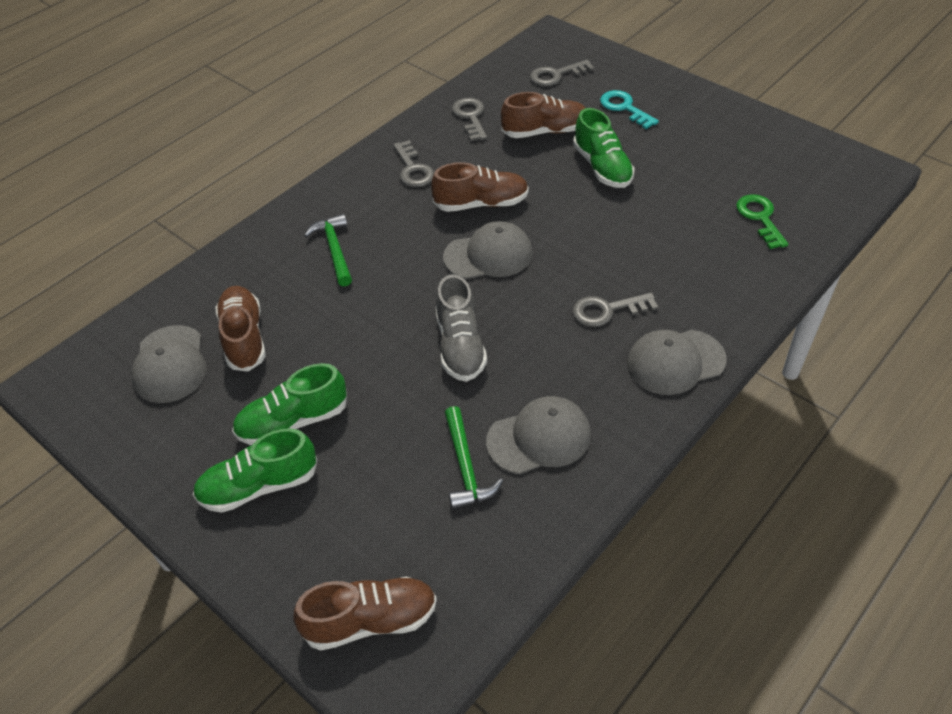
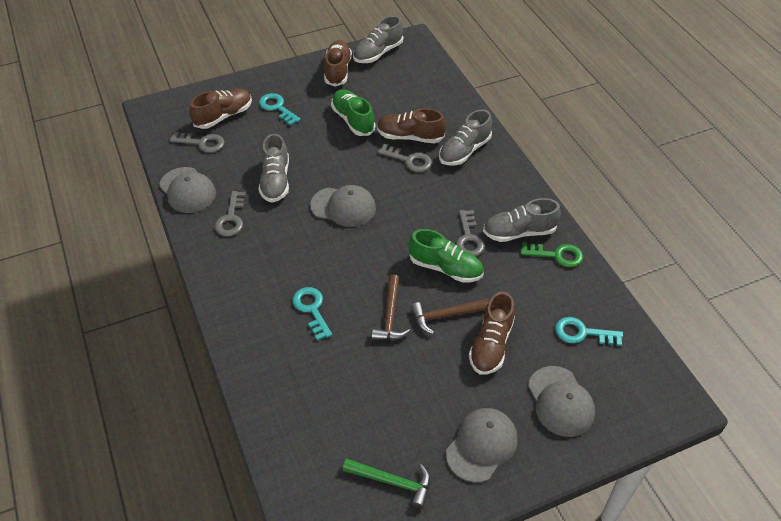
brown hammer: none = 0 -> [372,274,410,340] [411,299,489,334] = 2
green hammer: [304,214,352,286] [445,406,503,509] = 2 -> [343,458,430,509] = 1
green shoe: [193,428,317,513] [232,363,347,445] [573,108,635,188] = 3 -> [331,89,375,136] [409,229,484,283] = 2
grey shoe: [436,275,487,382] = 1 -> [259,134,289,203] [353,16,403,63] [439,109,492,166] [483,198,561,242] = 4
turquoise key: [600,90,659,129] = 1 -> [259,93,301,126] [292,287,332,341] [555,317,623,346] = 3

